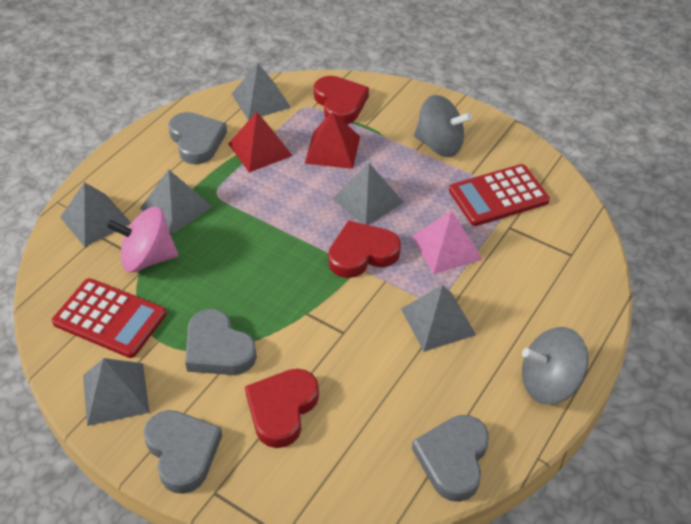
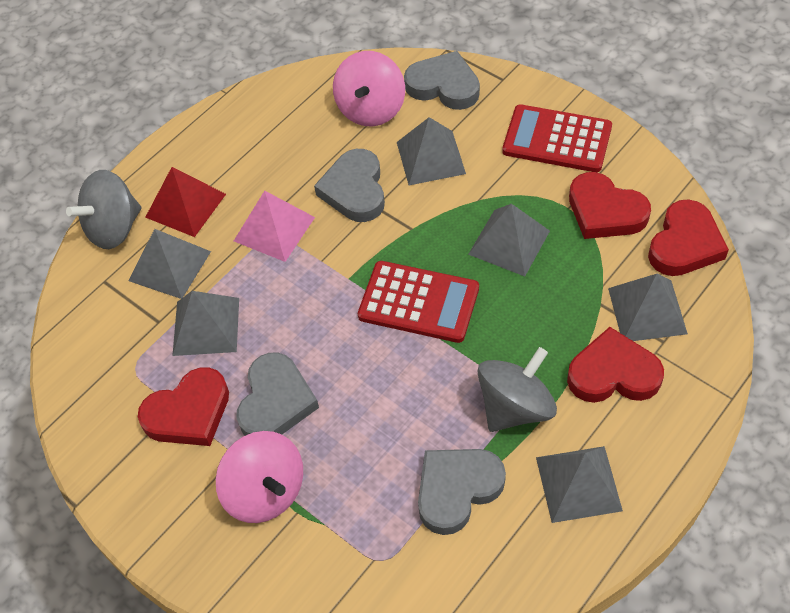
pink spinning top: [106,207,178,272] = 1 -> [216,431,303,523] [333,51,405,126] = 2
red heart: [245,369,319,448] [314,76,369,125] [328,220,401,278] = 3 -> [138,367,229,446] [567,327,664,403] [569,172,651,239] [648,199,729,276] = 4
red pyramid: [228,112,293,172] [305,112,360,169] = 2 -> [145,167,226,237] = 1

